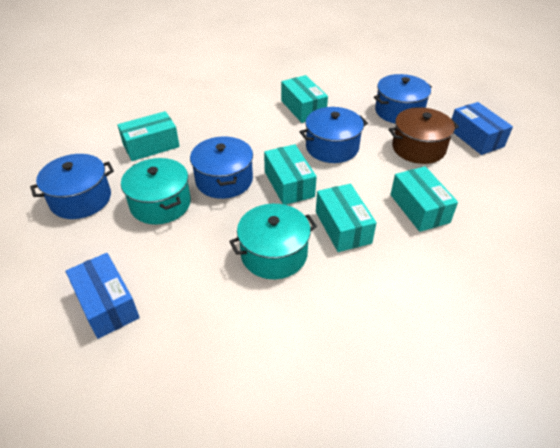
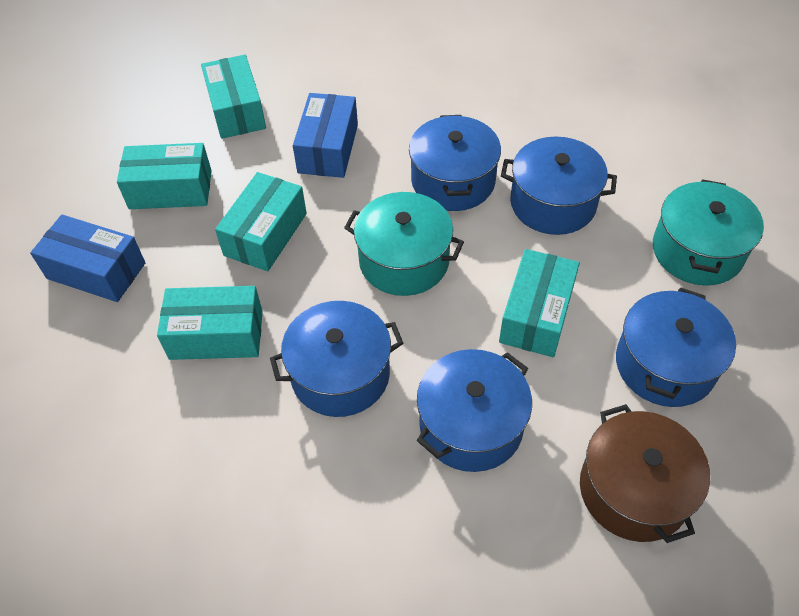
blue pot: [30,154,114,219] [190,136,253,199] [300,107,368,163] [374,74,432,123] = 4 -> [270,301,403,417] [409,115,501,211] [417,349,532,472] [501,137,617,235] [616,287,736,407] = 5

